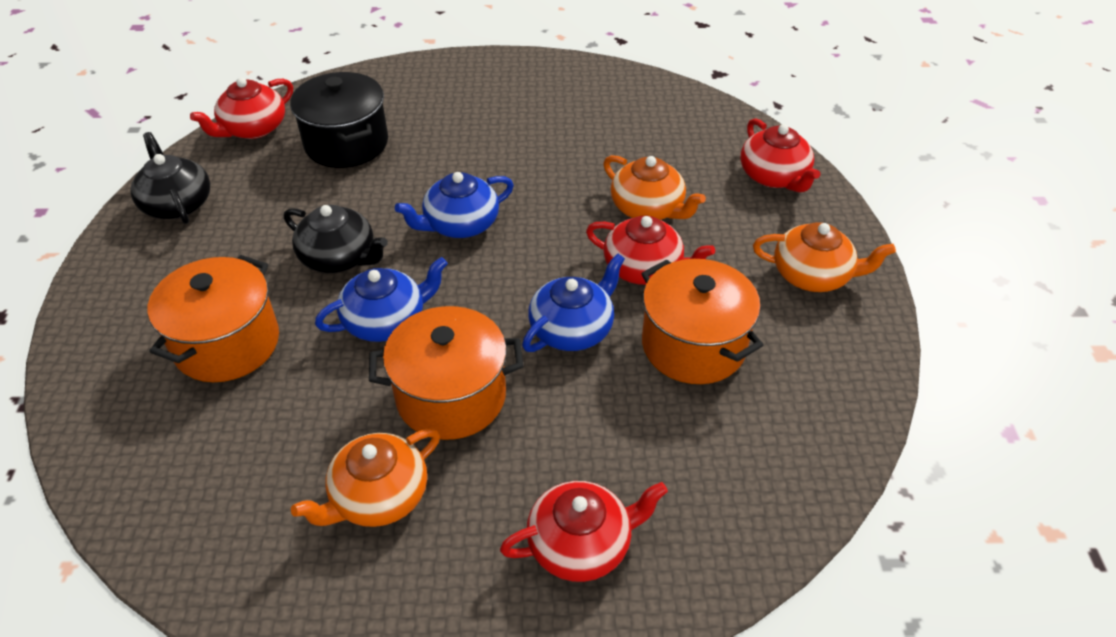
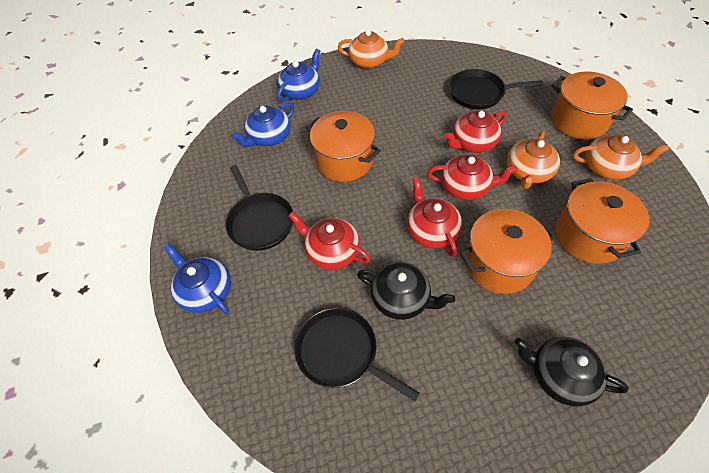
black pan: none = 0 -> [226,165,293,251] [295,308,420,401] [449,69,543,109] = 3
black pot: [290,72,388,168] = 1 -> none = 0
orange pot: [147,255,279,382] [369,306,524,440] [641,259,763,384] = 3 -> [306,111,381,182] [460,209,556,294] [551,71,633,139] [555,178,650,264] = 4

